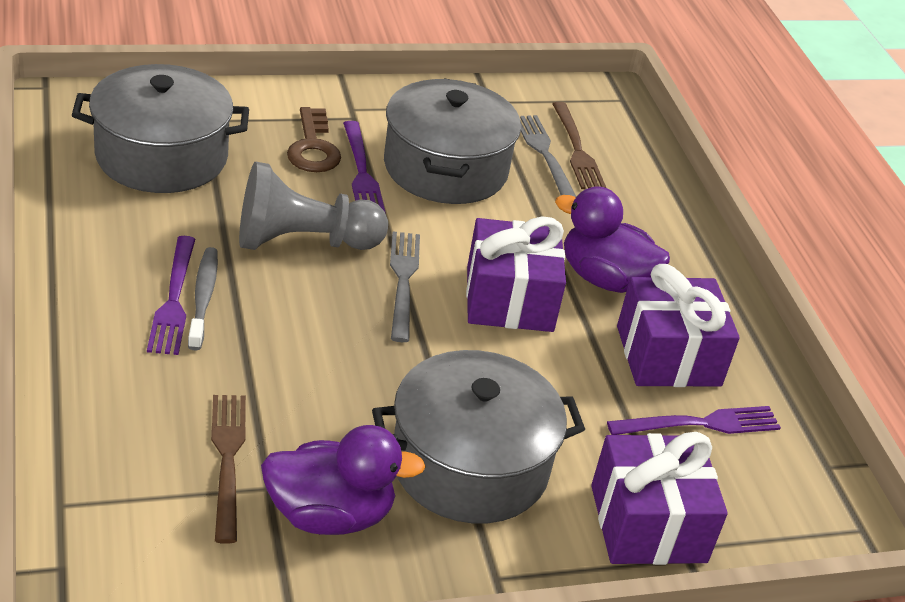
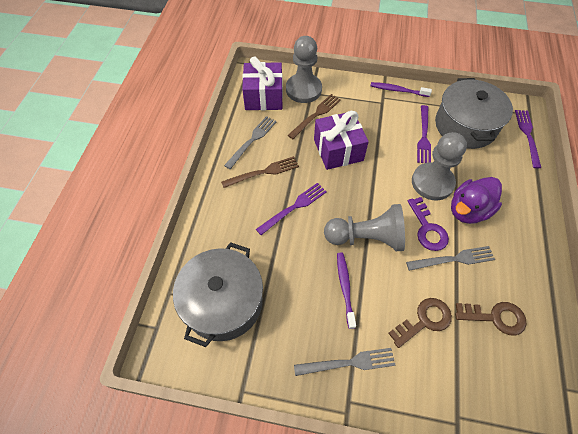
brown key: [287,107,341,172] = 1 -> [388,298,452,348] [455,302,526,336] = 2
grey fork: [390,231,420,342] [520,115,576,197] = 2 -> [224,116,277,169] [294,348,395,376] [406,246,495,271] = 3
grey pawn: [239,162,388,250] = 1 -> [286,36,322,103] [324,204,405,251] [412,132,467,200] = 3
grey pot: [72,64,249,193] [372,350,585,523] [384,79,521,204] = 3 -> [173,242,263,347] [435,78,513,149] = 2
grey toothbrush: [188,247,218,350] = 1 -> none = 0
purple duck: [261,425,426,535] [555,186,670,293] = 2 -> [451,177,502,224] = 1
purple gift: [466,216,566,332] [591,432,727,565] [617,264,740,387] = 3 -> [242,57,283,110] [314,111,369,170] = 2
purple key: none = 0 -> [408,197,449,251] = 1
purple toothbrush: none = 0 -> [337,253,356,329] [370,82,432,97] = 2

